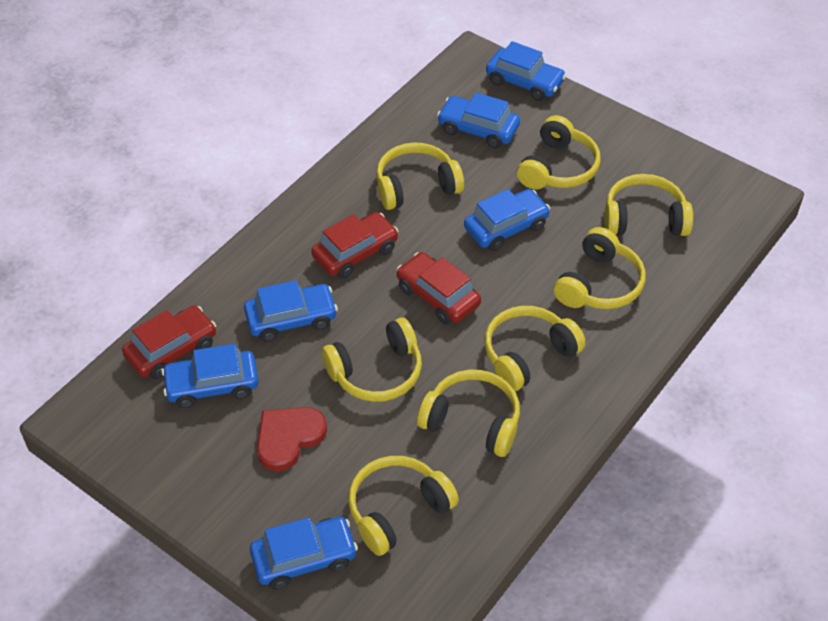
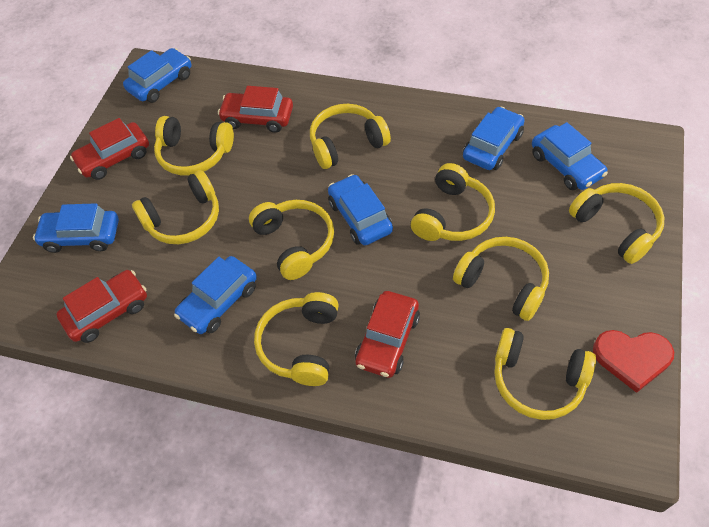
red car: [122,306,216,379] [311,212,398,279] [396,252,481,325] = 3 -> [57,270,147,343] [70,118,149,180] [218,86,293,133] [355,291,420,378] = 4
yellow headphones: [322,318,422,402] [348,456,459,556] [376,142,464,210] [417,370,520,457] [484,306,586,391] [517,115,601,189] [554,227,646,309] [604,174,693,236] = 8 -> [132,170,219,244] [154,116,234,176] [249,200,334,280] [254,292,339,386] [310,104,391,169] [411,163,495,241] [453,237,549,321] [494,328,596,420] [569,183,664,264] = 9

